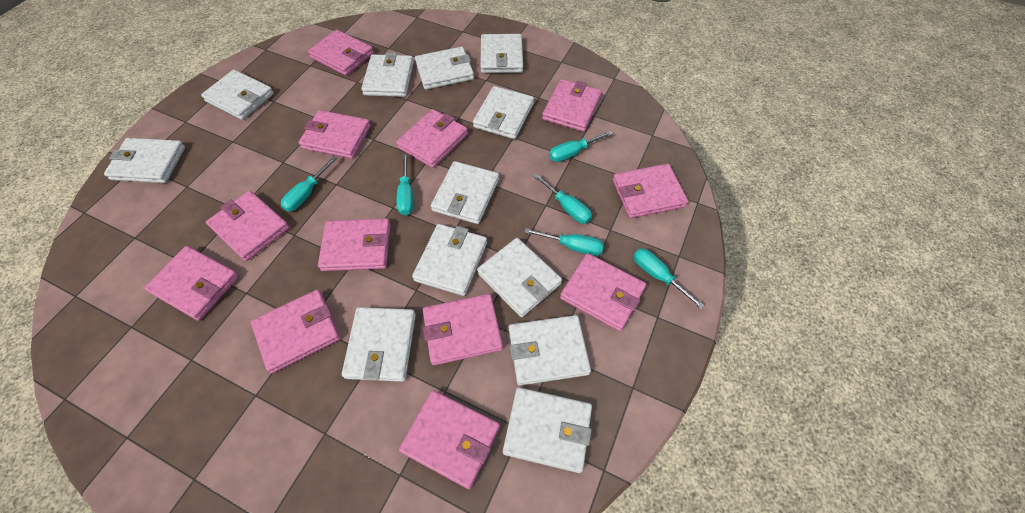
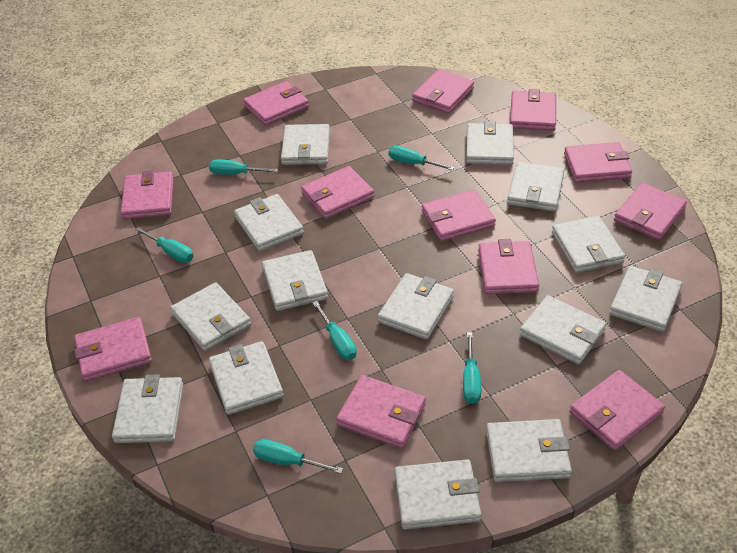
white wallet: [104,138,185,183] [201,70,274,120] [342,307,416,382] [361,52,414,97] [412,224,487,296] [415,47,474,90] [431,161,499,224] [473,86,534,139] [477,238,562,317] [480,34,523,73] [503,387,592,473] [509,315,591,386] = 12 -> [112,374,183,443] [170,282,251,351] [209,341,284,415] [234,194,304,251] [262,250,328,311] [281,124,330,165] [378,273,454,340] [395,459,481,530] [466,121,514,165] [486,419,572,482] [507,162,564,212] [519,295,606,365] [552,216,625,273] [609,266,682,332] = 14

